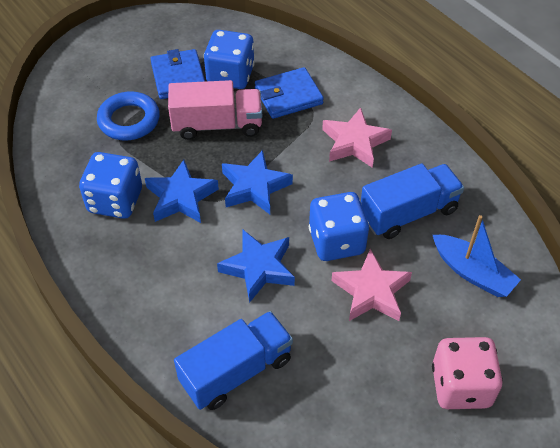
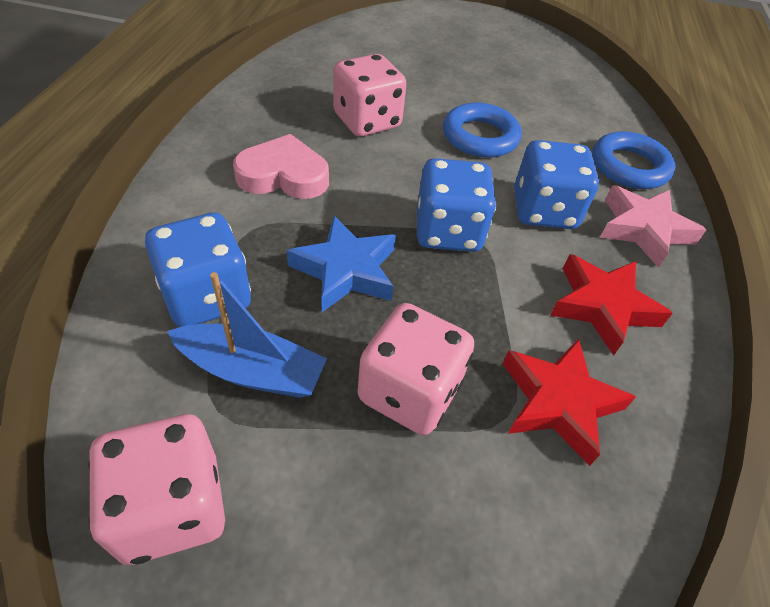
blue ring: [97,91,160,141] = 1 -> [443,103,522,157] [592,131,676,189] = 2
blue star: [145,160,219,223] [217,230,295,303] [222,150,293,214] = 3 -> [287,216,396,312] = 1
blue truck: [174,311,293,410] [361,164,464,239] = 2 -> none = 0
blue wallet: [150,49,205,99] [255,67,324,119] = 2 -> none = 0
pink dice: [432,337,503,409] = 1 -> [88,414,225,565] [333,54,407,137] [358,303,474,435] = 3
pink heart: none = 0 -> [233,134,329,199] = 1
pink star: [322,107,392,168] [331,249,412,321] = 2 -> [600,185,706,268] = 1
pink truck: [168,80,262,140] = 1 -> none = 0
red star: none = 0 -> [503,338,636,466] [550,254,673,355] = 2

